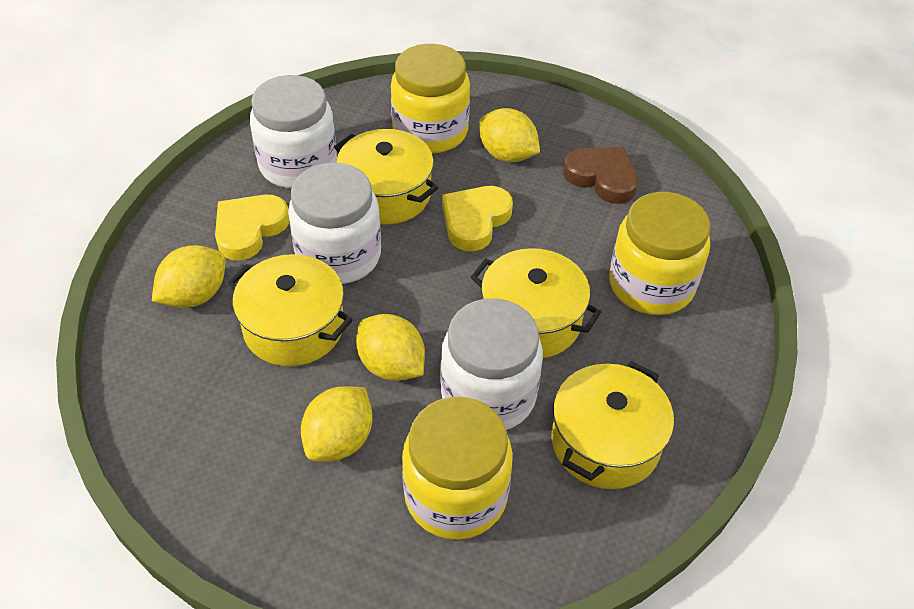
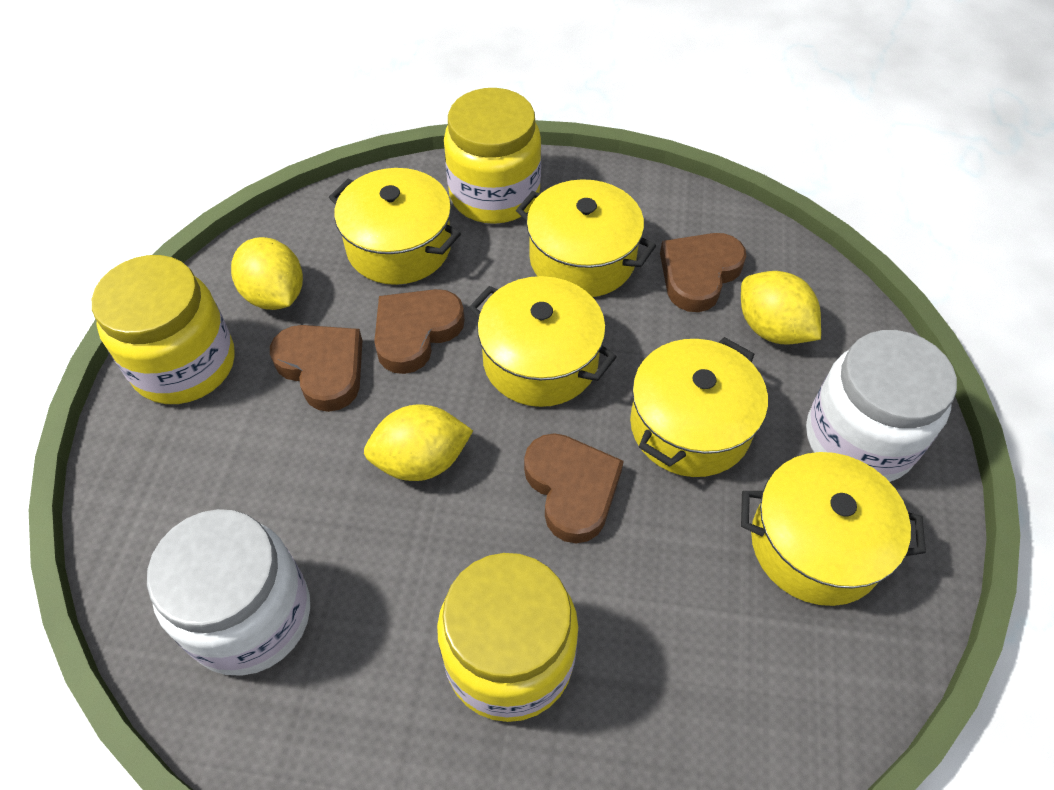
brown heart: [563,147,639,204] = 1 -> [270,325,362,412] [374,289,465,374] [524,433,624,543] [660,233,746,312] = 4
white jar: [250,75,337,188] [288,163,381,284] [440,298,543,430] = 3 -> [147,509,310,676] [806,330,957,482] = 2
yellow heart: [215,195,289,261] [442,186,513,251] = 2 -> none = 0
yellow lemon: [152,245,225,308] [301,386,372,462] [356,314,425,381] [479,108,540,162] = 4 -> [231,237,303,310] [364,405,473,481] [741,271,821,344] = 3
yellow pot: [228,254,353,366] [334,129,438,225] [471,248,601,358] [551,361,674,489] = 4 -> [329,168,461,285] [469,276,617,407] [516,179,656,297] [630,337,768,477] [741,452,926,606] = 5

